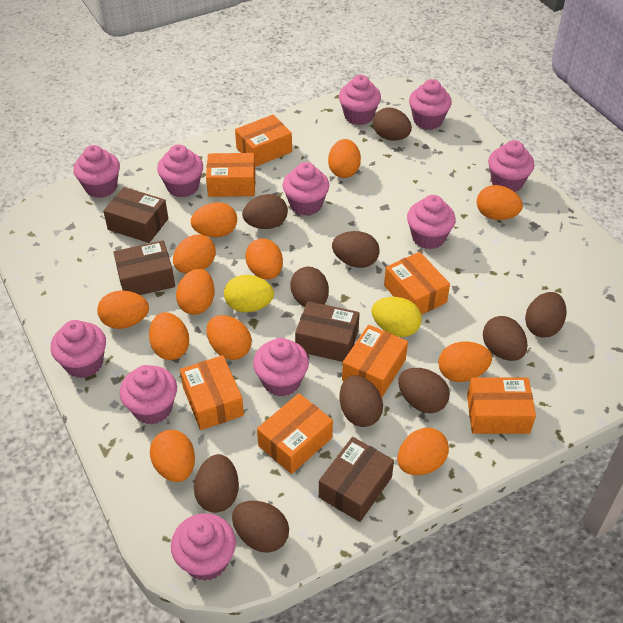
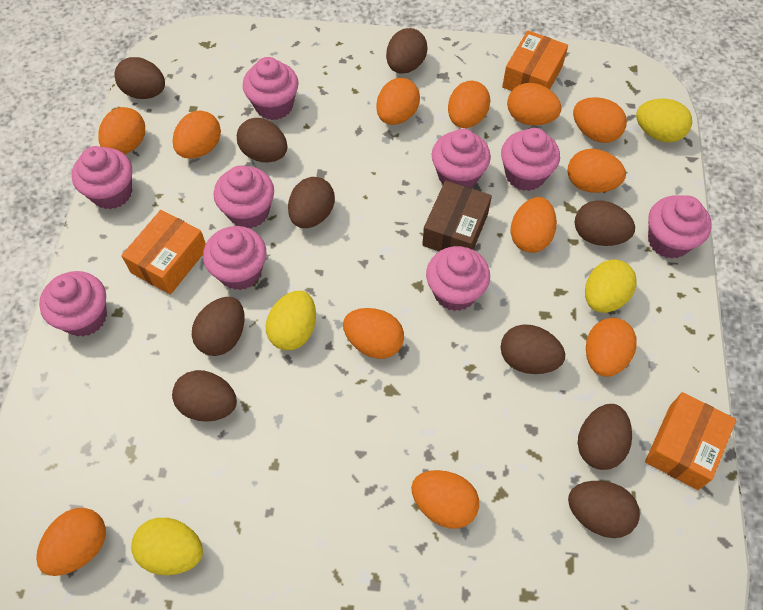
brown box: [103,187,168,243] [113,240,175,295] [295,301,360,362] [319,437,394,522] = 4 -> [422,180,492,251] = 1
orange box: [180,355,244,430] [206,153,255,197] [235,115,292,167] [257,393,333,474] [342,325,408,397] [384,252,450,315] [467,378,536,434] = 7 -> [121,210,206,295] [502,31,568,91] [645,392,736,490] = 3
pink cupcake: [51,320,106,378] [73,145,120,198] [120,365,177,424] [157,145,203,197] [171,513,236,581] [253,338,309,396] [283,162,329,216] [339,75,381,125] [407,195,456,249] [409,79,452,130] [488,140,534,192] = 11 -> [39,271,107,337] [71,146,132,209] [203,226,266,290] [214,165,274,228] [243,57,299,120] [426,246,490,311] [432,129,491,188] [501,128,560,191] [648,195,712,259] = 9
yellow egg: [224,275,274,312] [371,297,422,337] = 2 -> [131,518,203,575] [265,291,316,350] [585,259,637,313] [636,99,692,142] = 4

